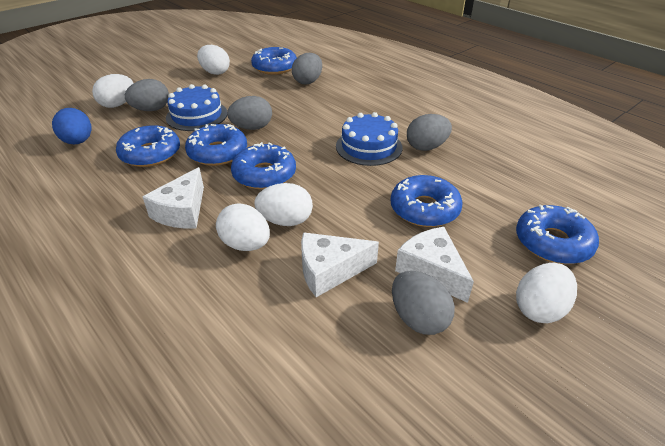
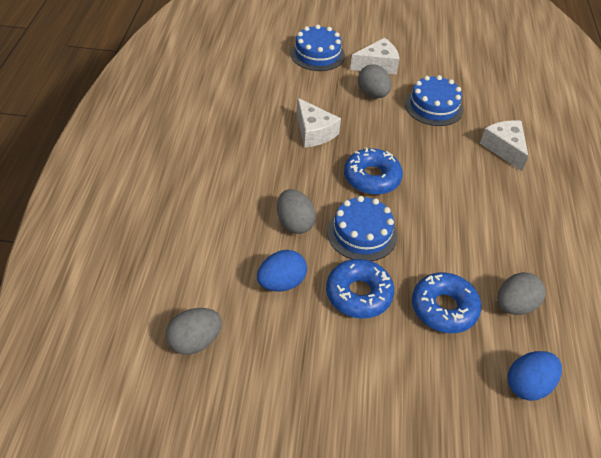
blue cake: [166,84,227,131] [336,112,402,166] = 2 -> [290,24,345,71] [327,196,397,261] [405,75,463,126] = 3
blue donut: [116,125,180,167] [185,124,247,166] [231,142,296,190] [251,47,297,75] [390,175,463,227] [516,205,599,264] = 6 -> [326,259,394,319] [344,148,403,195] [412,272,481,333] = 3
blue egg: [52,108,92,145] = 1 -> [257,250,307,291] [508,351,562,401] = 2
grey egg: [125,79,169,111] [227,96,272,130] [292,53,322,84] [392,271,455,335] [407,114,452,151] = 5 -> [166,308,222,355] [277,189,316,234] [358,64,391,98] [497,272,546,315] = 4
white egg: [92,74,134,108] [197,45,230,75] [216,203,270,251] [254,183,313,226] [516,263,577,323] = 5 -> none = 0

